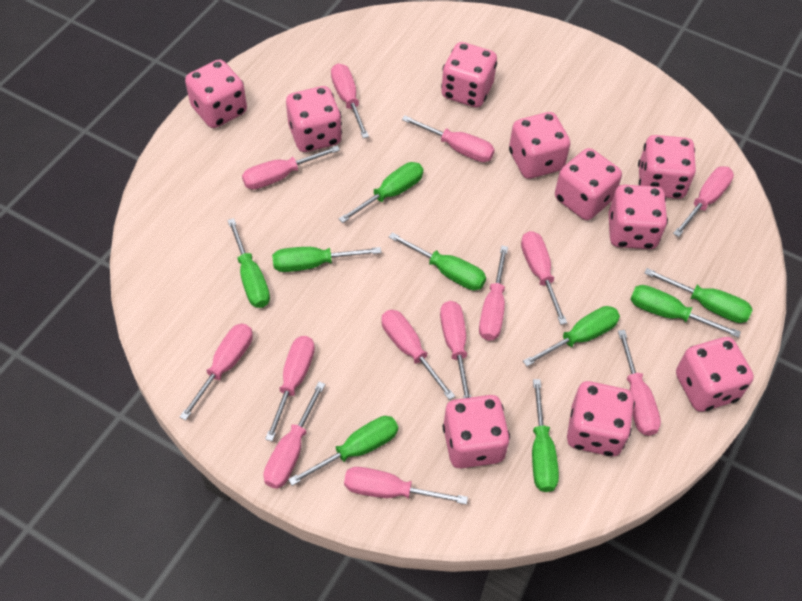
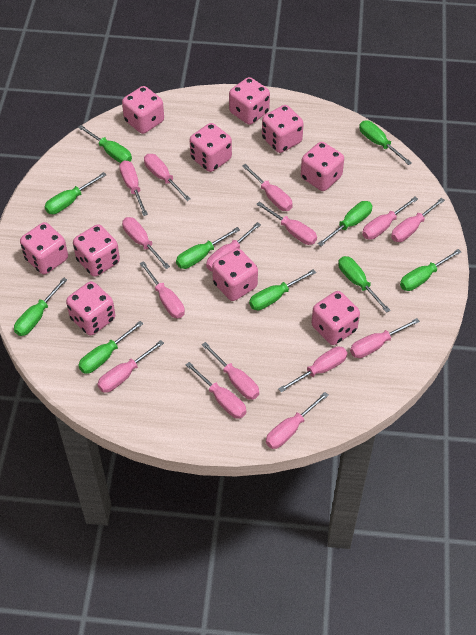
green screwdriver: [227,218,270,308] [272,247,381,272] [288,416,398,486] [338,162,423,223] [389,232,486,290] [523,306,620,367] [532,379,559,492] [631,285,741,338] [644,268,753,323] = 9 -> [14,277,67,336] [45,172,106,214] [78,125,132,163] [78,321,143,374] [176,227,240,269] [249,269,316,310] [318,201,373,246] [338,256,390,313] [359,121,412,165] [400,249,461,291] = 10
pink screwdriver: [180,324,253,421] [242,146,340,190] [263,382,325,489] [265,336,315,442] [331,63,369,138] [344,467,468,505] [382,310,455,400] [402,115,495,162] [440,301,471,398] [479,246,508,341] [521,231,567,325] [618,330,661,436] [673,166,734,237] = 13 -> [97,340,164,393] [119,160,148,216] [122,217,170,269] [140,261,185,318] [144,154,191,201] [186,362,247,419] [202,342,259,400] [206,222,261,271] [242,164,293,211] [256,202,317,245] [266,392,329,449] [278,346,347,393] [350,318,420,358] [362,197,418,240] [391,198,445,242] = 15

